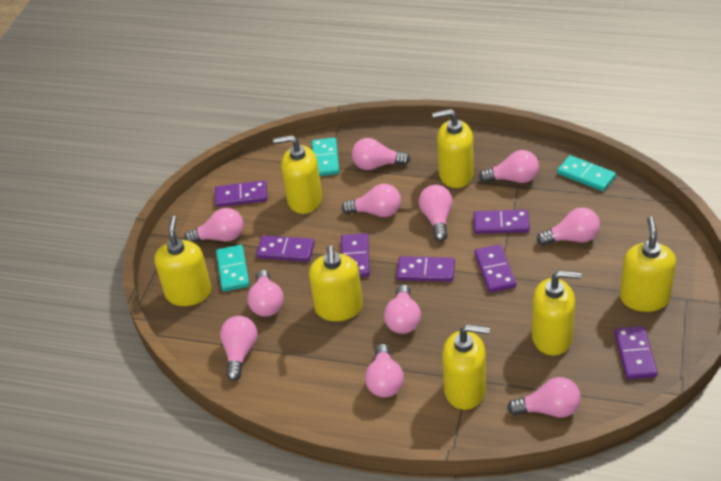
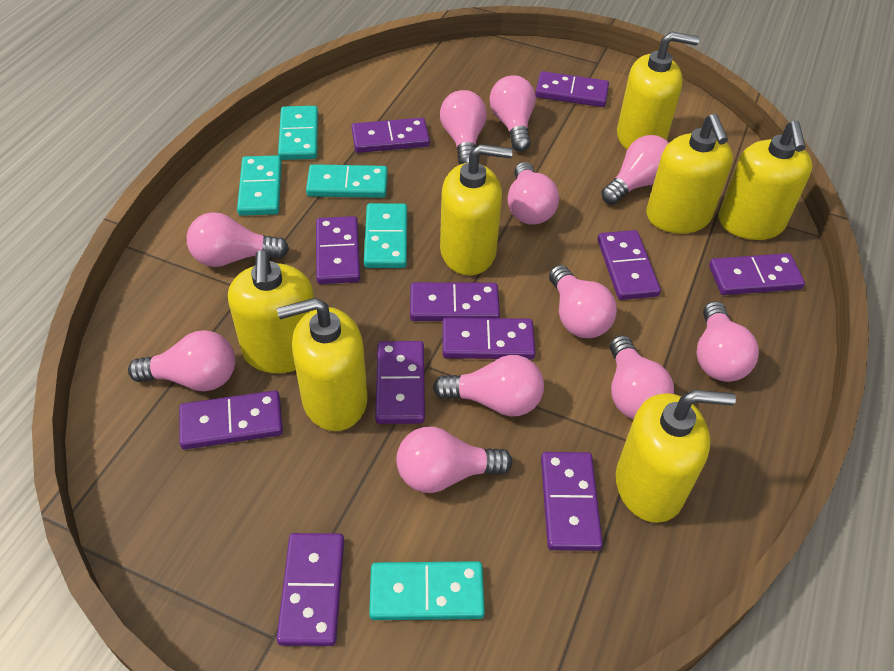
purple domino: [215,180,267,207] [256,235,315,262] [341,233,370,277] [397,256,455,282] [474,210,530,234] [474,244,516,293] [614,326,658,380] = 7 -> [179,390,283,449] [277,533,344,646] [316,216,360,284] [351,118,430,153] [375,341,425,424] [410,282,500,321] [442,317,535,359] [535,71,609,107] [541,452,603,551] [598,230,661,300] [709,253,805,295] = 11
turquoise domino: [216,245,250,292] [312,138,339,176] [557,155,616,191] = 3 -> [237,155,282,216] [278,106,318,160] [306,164,388,198] [364,203,407,268] [369,561,485,620] = 5

